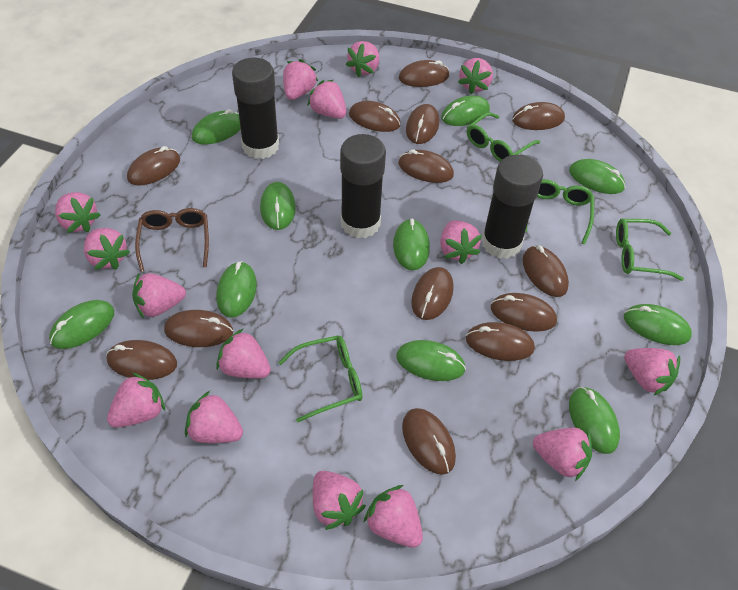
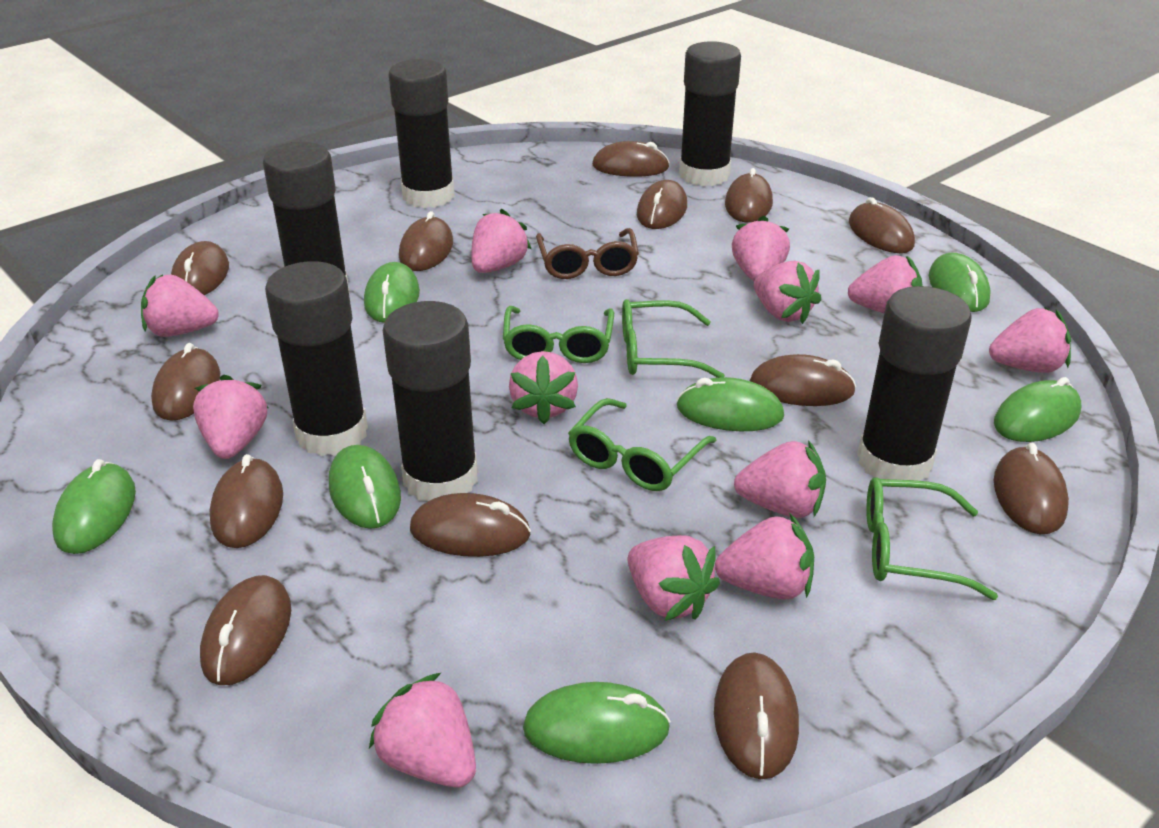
black glue stick: [232,57,279,159] [340,134,386,238] [481,155,543,259] = 3 -> [263,142,350,294] [265,261,368,456] [383,301,478,501] [389,59,455,208] [679,41,741,186] [857,286,972,481] = 6
green mouse: [49,300,114,349] [192,109,241,145] [216,261,257,318] [260,182,296,230] [393,219,430,270] [396,340,466,381] [441,95,490,126] [569,159,625,194] [569,387,620,454] [624,304,692,345] = 10 -> [52,459,136,554] [329,445,401,529] [364,262,420,323] [523,682,671,764] [677,377,784,431] [929,253,991,312] [994,377,1081,442] = 7
pink strawberry: [55,192,100,233] [84,228,130,270] [107,372,165,428] [132,273,186,319] [185,391,243,443] [216,329,271,378] [283,59,318,100] [307,80,346,119] [313,471,366,530] [346,41,379,77] [363,485,423,548] [440,220,482,264] [458,58,493,94] [533,428,592,481] [624,348,680,396] = 15 -> [141,274,219,337] [193,375,269,459] [369,673,476,788] [471,209,531,273] [509,351,578,424] [628,535,720,621] [715,513,814,600] [732,216,790,281] [734,440,826,518] [754,260,821,324] [848,255,922,313] [989,307,1071,373] = 12

